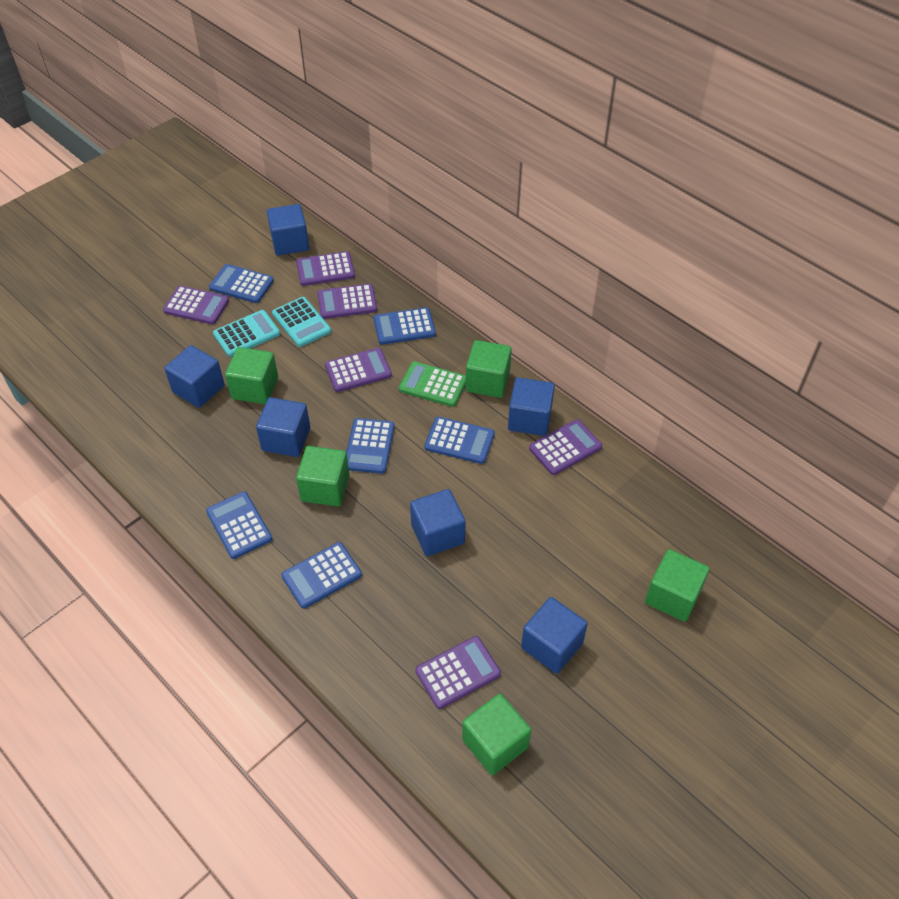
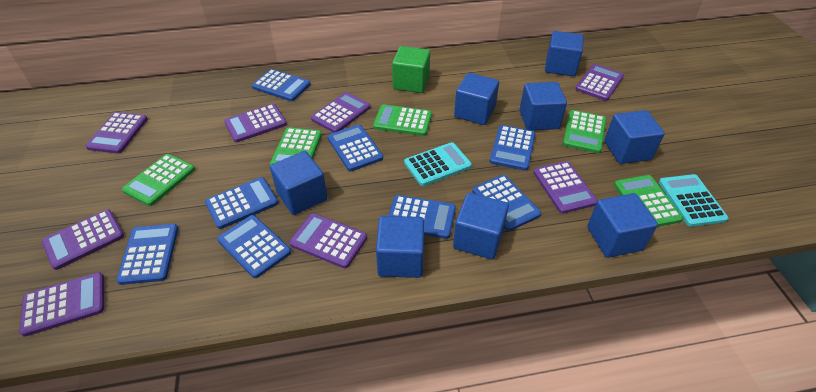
blue calculator: [206,491,272,559] [209,264,274,303] [281,542,362,609] [346,418,395,474] [374,307,436,345] [424,417,495,464] = 6 -> [116,224,178,285] [205,177,278,229] [217,215,291,278] [252,69,311,101] [328,124,383,171] [388,195,456,239] [472,175,541,231] [490,125,536,171] = 8
blue cube: [164,345,225,408] [256,397,310,457] [267,204,309,256] [410,489,466,556] [508,378,555,436] [521,597,588,674] = 6 -> [270,151,328,215] [376,216,424,278] [453,193,509,259] [454,73,499,125] [520,82,567,130] [545,31,584,76] [587,193,658,258] [604,110,665,164] = 8
green calculator: [399,361,466,407] = 1 -> [122,154,195,206] [270,127,322,165] [373,104,432,136] [563,110,606,153] [614,175,683,227] = 5
green cube: [225,347,278,404] [296,446,349,507] [462,693,531,775] [466,340,512,398] [645,549,710,622] = 5 -> [392,46,430,93] = 1
purple calculator: [163,286,229,324] [296,251,355,286] [317,284,377,319] [325,348,392,392] [416,636,501,709] [529,419,602,475] = 6 -> [19,272,104,337] [42,209,124,270] [86,112,148,154] [224,104,287,142] [289,213,367,268] [311,92,371,133] [533,161,598,214] [576,64,624,101] = 8

